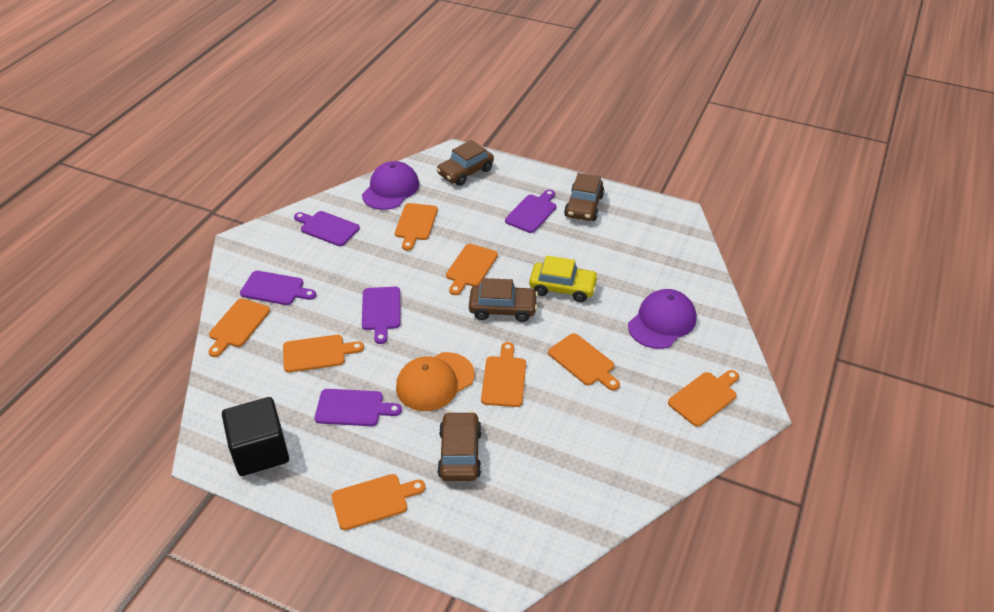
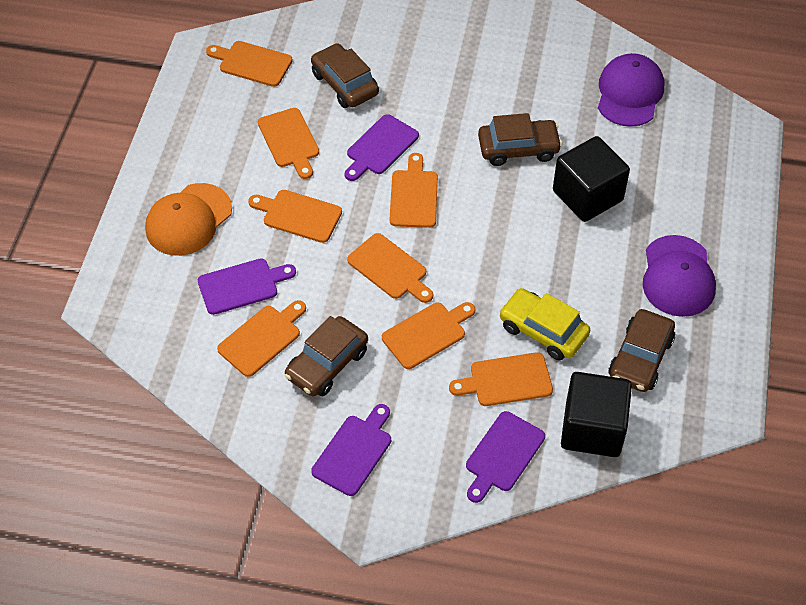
black cube: [222,397,289,476] = 1 -> [553,136,630,222] [561,372,632,457] = 2
purple cutting board: [240,271,316,305] [294,211,360,246] [315,389,402,426] [362,287,401,344] [505,189,556,233] = 5 -> [198,258,296,315] [311,404,391,496] [345,114,419,181] [466,411,545,503] = 4

